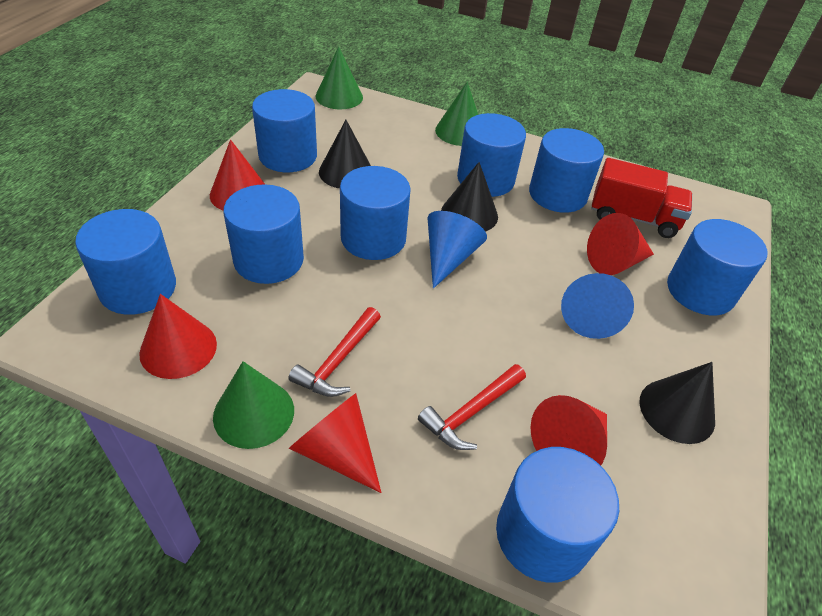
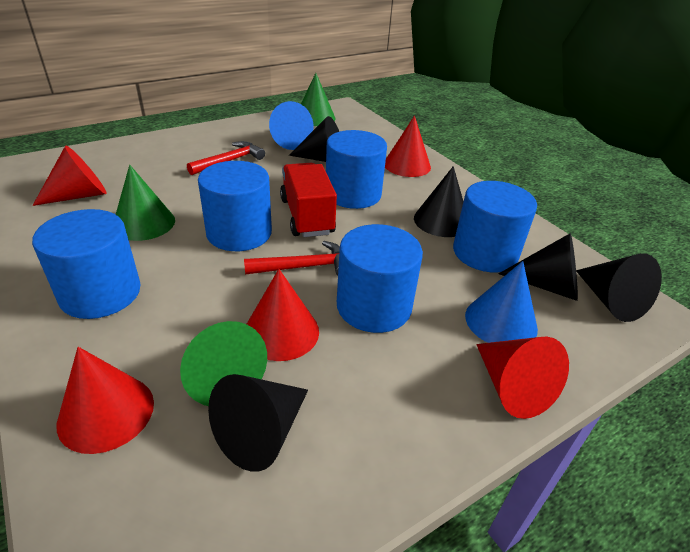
black cone: [319,120,371,188] [441,162,498,232] [639,362,715,444] = 3 -> [208,374,308,472] [289,116,339,162] [414,166,463,237] [499,233,578,301] [576,253,662,322] = 5
blue cylinder: [75,209,176,315] [223,184,304,284] [252,89,317,172] [340,166,411,260] [457,113,526,197] [496,447,619,583] [529,128,604,213] [667,219,767,315] = 8 -> [32,209,141,319] [198,161,272,251] [326,130,387,209] [337,224,423,333] [453,181,537,272] = 5

